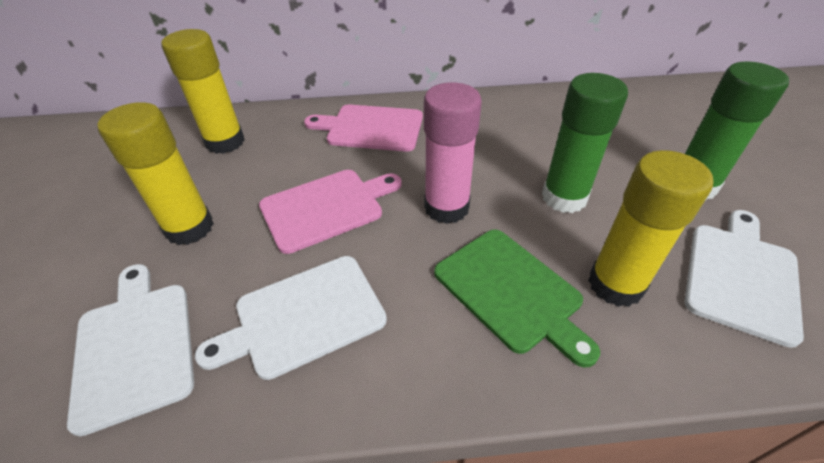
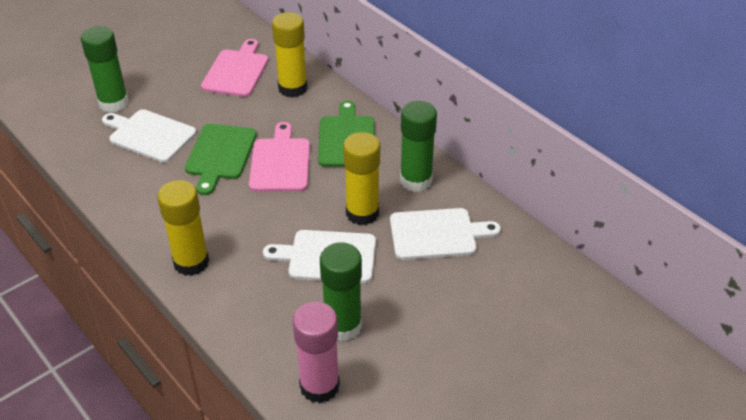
green cutting board: [434,229,600,368] = 1 -> [185,124,257,195] [318,100,375,167] = 2
green glue stick: [542,73,628,213] [685,61,789,201] = 2 -> [81,26,129,112] [320,242,362,341] [400,101,437,192] = 3

